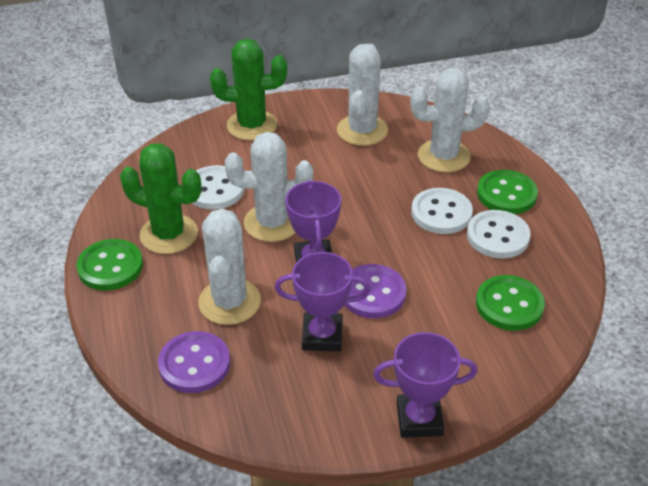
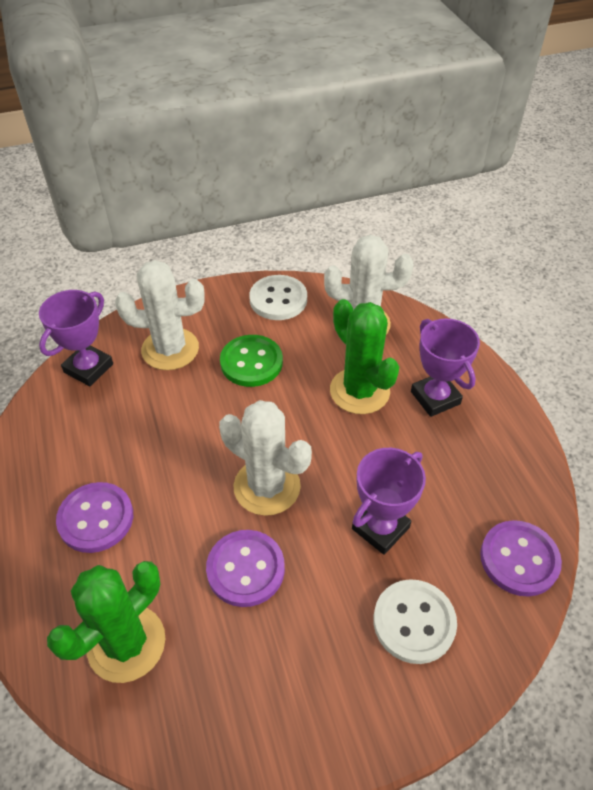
green button: [76,239,143,290] [476,275,545,331] [477,170,538,214] = 3 -> [220,335,283,387] = 1
purple button: [158,331,230,393] [344,264,406,318] = 2 -> [56,482,133,553] [206,530,285,607] [480,520,562,597] = 3
white button: [192,165,245,210] [411,188,473,234] [467,210,531,259] = 3 -> [249,275,307,320] [373,579,457,664] = 2
white cactus: [198,209,261,325] [225,132,313,242] [337,44,388,146] [410,68,490,172] = 4 -> [115,260,205,370] [219,400,312,516] [324,235,414,334] = 3

